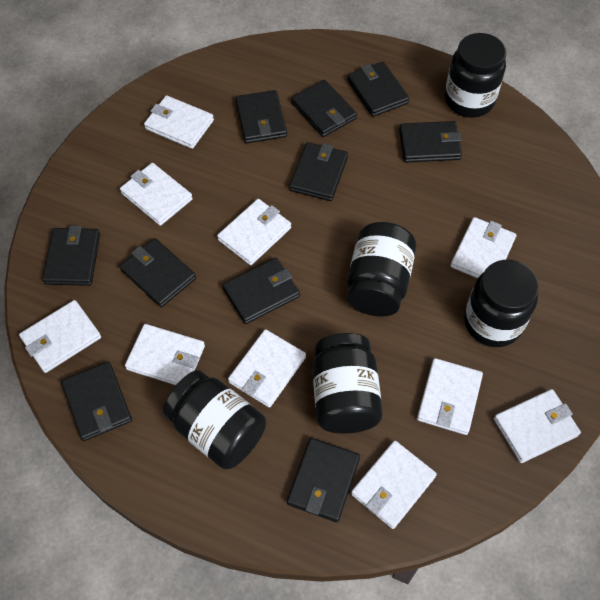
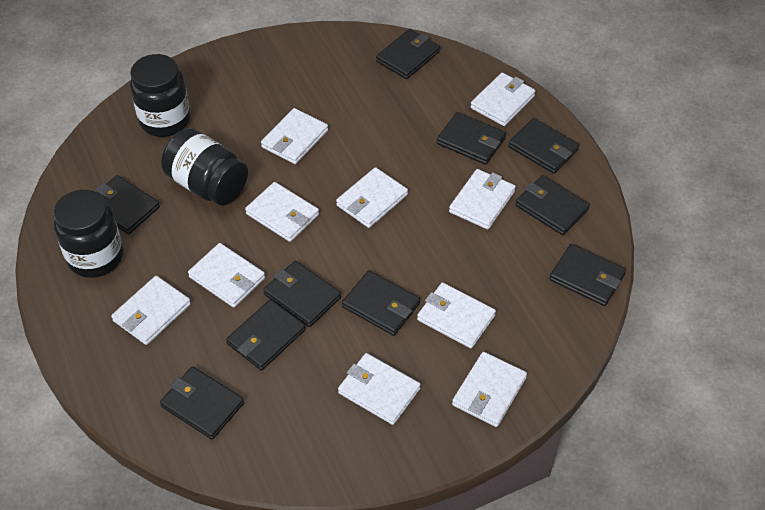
black jar: [163,370,266,470] [312,333,383,434] [347,222,416,317] [445,33,506,118] [464,260,539,347] = 5 -> [53,190,123,278] [130,54,190,137] [161,128,248,205] = 3

